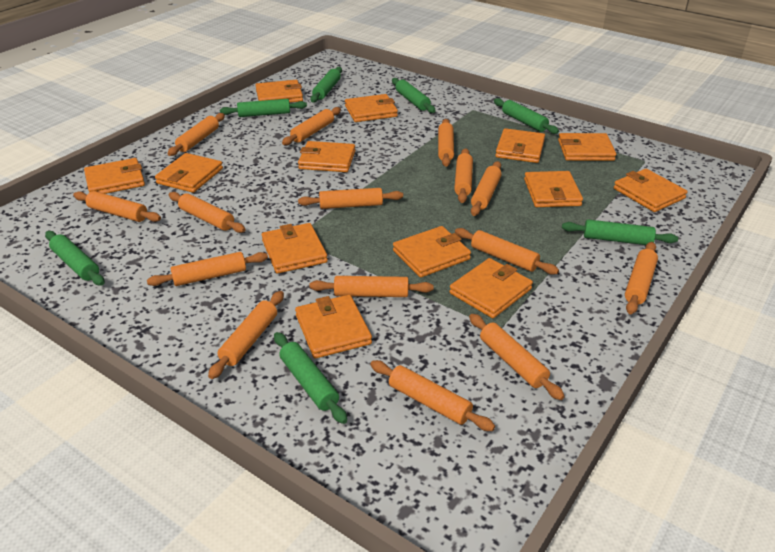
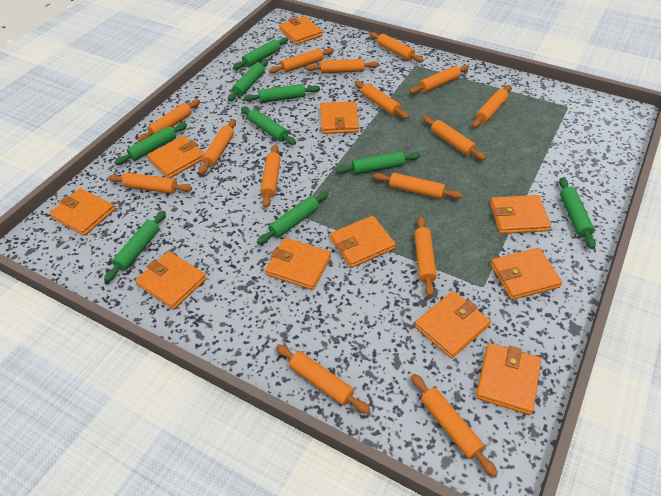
green rolling pin: [45,231,104,286] [220,99,307,117] [274,332,347,424] [310,67,342,103] [392,78,435,113] [494,98,559,134] [562,219,678,245] = 7 -> [104,211,166,282] [115,123,187,165] [228,59,268,101] [233,37,288,70] [241,107,296,145] [244,84,320,103] [257,191,329,244] [336,151,420,175] [559,177,596,249] = 9
orange wallet: [84,158,145,194] [155,153,223,193] [256,80,303,103] [262,223,328,273] [295,295,372,359] [298,141,355,172] [345,94,398,122] [393,226,471,278] [449,258,533,318] [495,128,545,163] [524,171,583,207] [558,133,616,161] [614,169,688,212] = 13 -> [49,188,115,236] [135,251,206,310] [147,136,205,178] [265,238,331,290] [279,16,322,45] [320,101,359,134] [330,216,396,268] [415,291,491,358] [476,343,541,415] [490,195,551,234] [490,248,562,300] = 11

